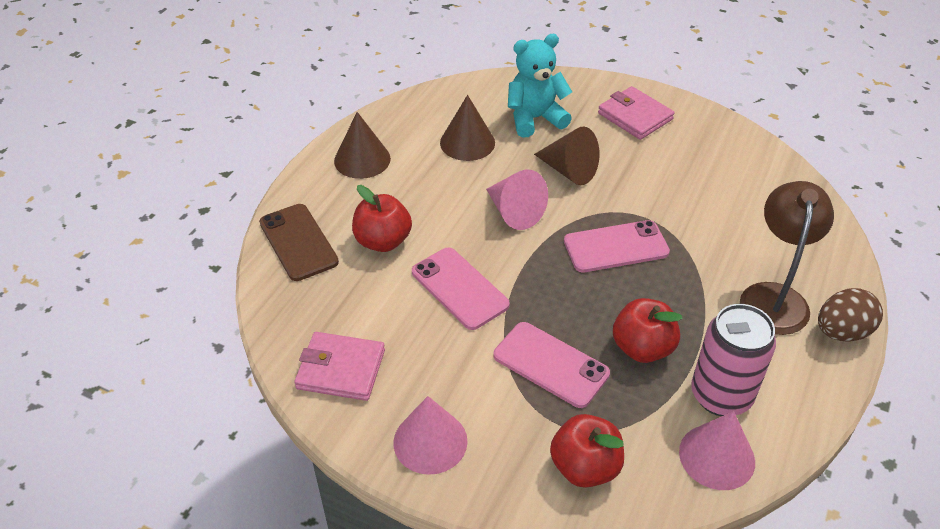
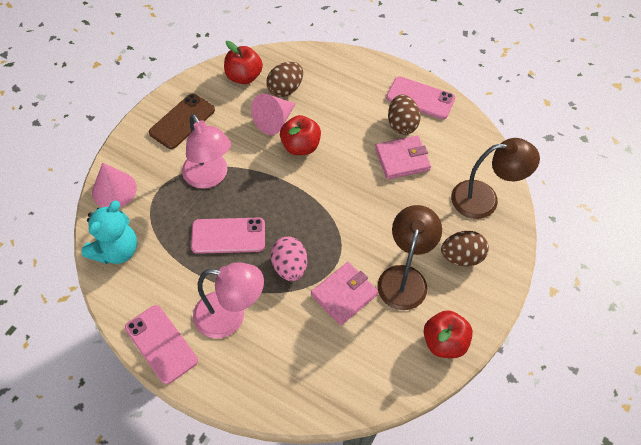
brown cone: [334,112,391,179] [440,95,495,161] [534,126,600,185] = 3 -> none = 0
brown egg: [818,288,883,342] = 1 -> [267,62,303,97] [388,94,421,135] [441,231,489,267] = 3
brown lamp: [740,181,834,335] = 1 -> [377,205,442,310] [451,138,540,219] = 2
pink can: [691,304,776,416] = 1 -> none = 0
pink cone: [393,396,468,475] [486,170,548,230] [679,411,755,490] = 3 -> [92,163,137,207] [251,94,296,135] = 2
pink egg: none = 0 -> [271,237,307,281] = 1
pink lamp: none = 0 -> [182,114,231,189] [193,262,264,338] = 2

